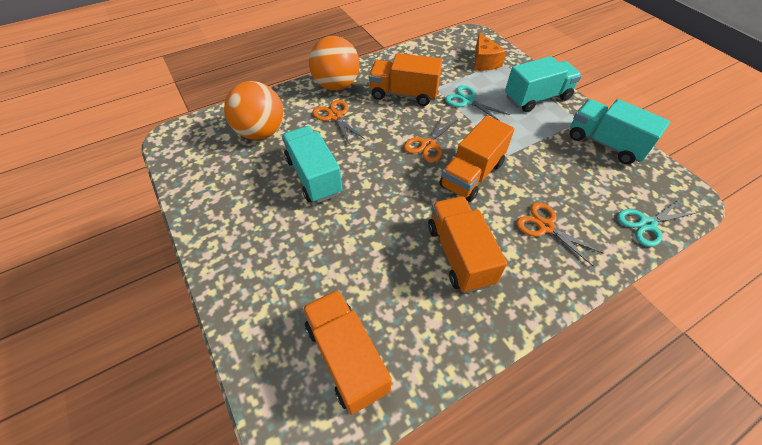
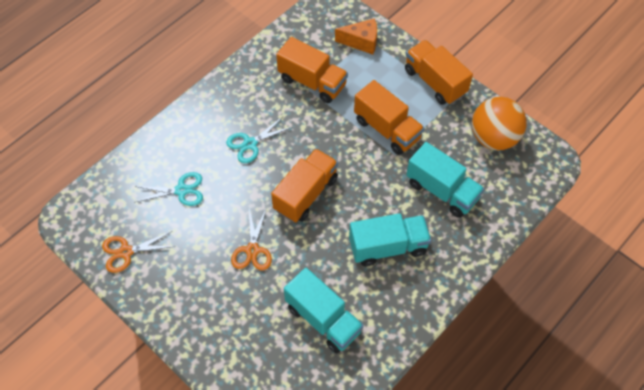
orange ball: [224,81,284,140] [309,36,360,90] = 2 -> [472,97,527,150] = 1
orange scissors: [312,100,365,143] [404,116,457,162] [516,202,604,267] = 3 -> [102,231,176,273] [231,207,272,270] = 2

